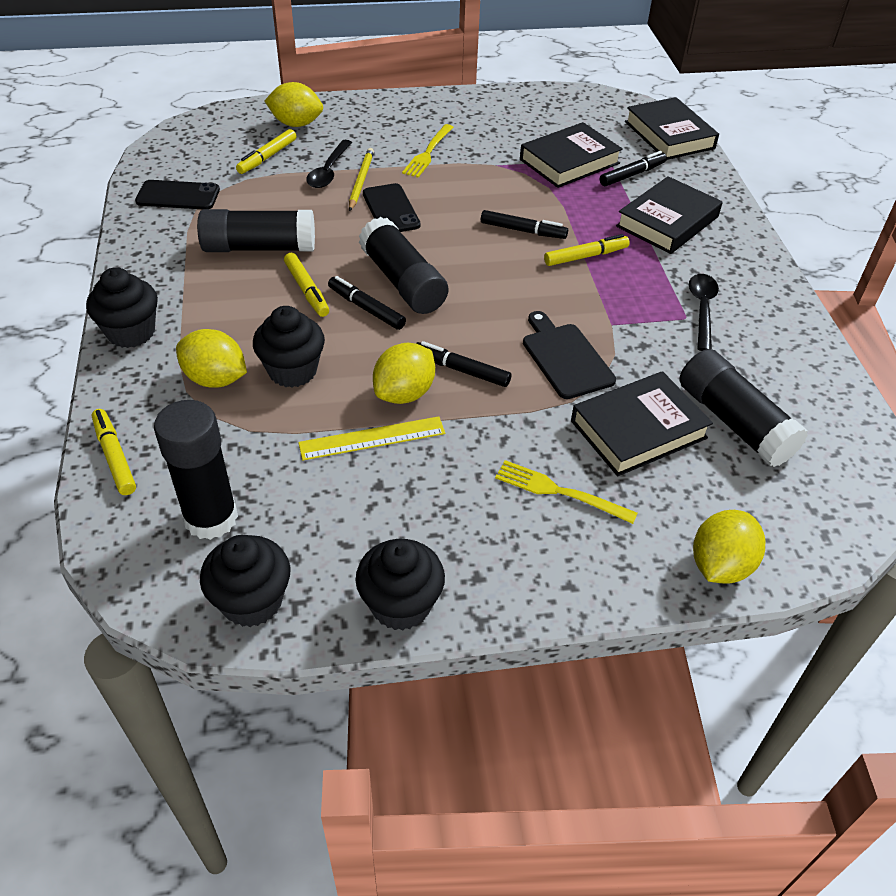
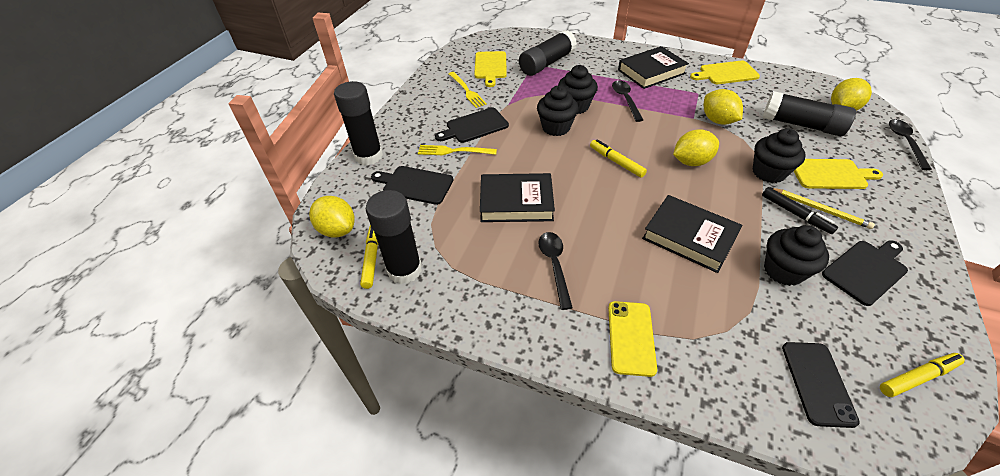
black book: [520,122,623,188] [571,371,713,476] [616,176,723,254] [625,97,719,160] = 4 -> [480,173,555,222] [618,46,689,89] [642,195,742,273] = 3
black cutting board: [523,311,616,399] = 1 -> [371,166,453,205] [435,107,509,143] [822,240,908,306] = 3
black marker: [328,276,406,330] [416,341,511,387] [481,210,568,239] [600,151,667,186] = 4 -> [762,187,838,234] = 1
black phone: [135,180,220,209] [363,183,421,232] = 2 -> [782,342,860,428] = 1
black spoon: [306,140,352,188] [689,274,719,351] = 2 -> [538,232,573,310] [612,80,643,122] [889,119,932,170] = 3
yellow cutting board: none = 0 -> [474,51,507,87] [690,61,760,84] [794,159,883,189] = 3
yellow marker: [92,409,136,495] [236,129,296,174] [284,253,329,317] [544,234,630,266] = 4 -> [360,225,378,289] [590,139,647,178] [880,353,965,397] = 3
yellow phone: none = 0 -> [608,301,657,377] = 1
yellow ruler: [298,416,445,460] = 1 -> none = 0

